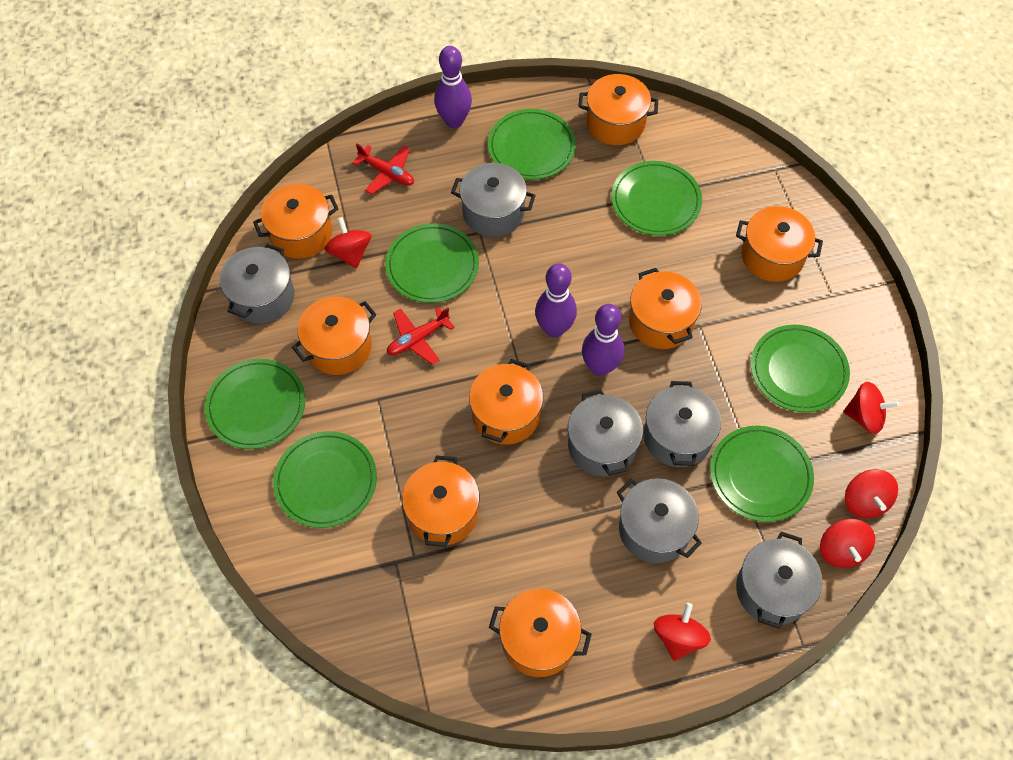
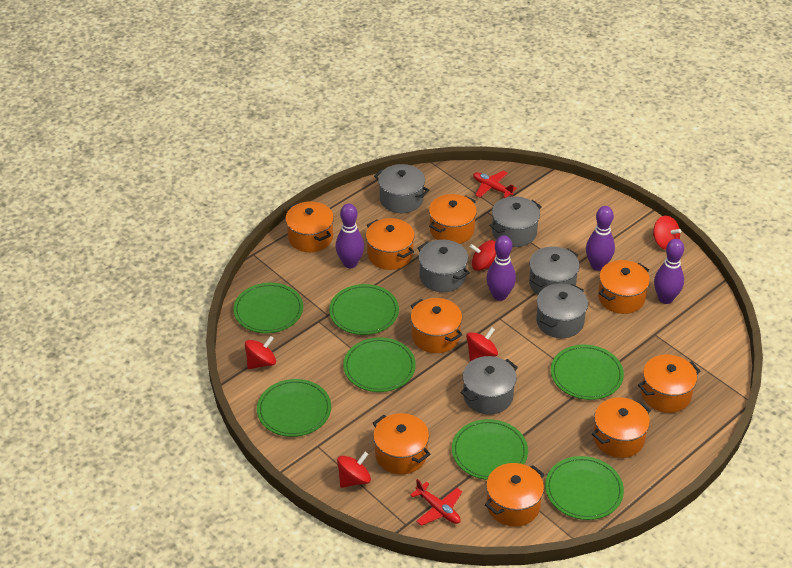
orange pot: [253,184,338,259] [292,297,377,375] [402,456,480,547] [469,359,543,445] [489,589,592,677] [578,74,658,145] [629,268,702,349] [736,206,823,282] = 8 -> [285,201,334,252] [366,218,415,270] [373,413,430,475] [411,298,463,353] [429,194,477,244] [485,463,544,527] [592,397,651,458] [598,260,650,314] [638,355,701,413] = 9
purple bowling pin: [434,46,472,128] [535,263,577,338] [582,304,624,376] = 3 -> [336,204,364,268] [486,235,516,301] [586,206,615,271] [654,239,684,304] = 4

